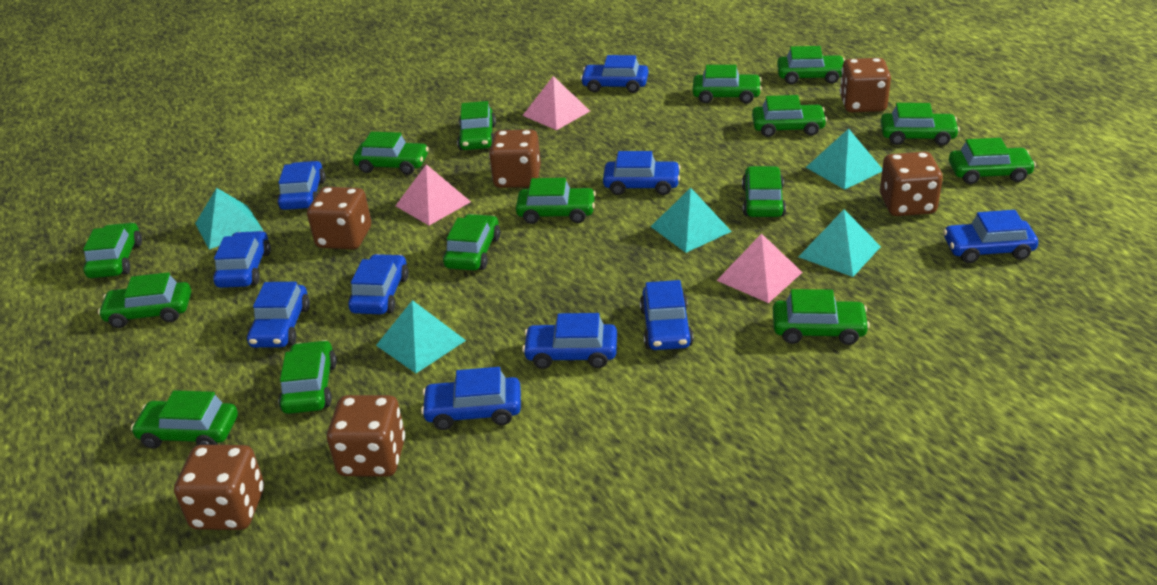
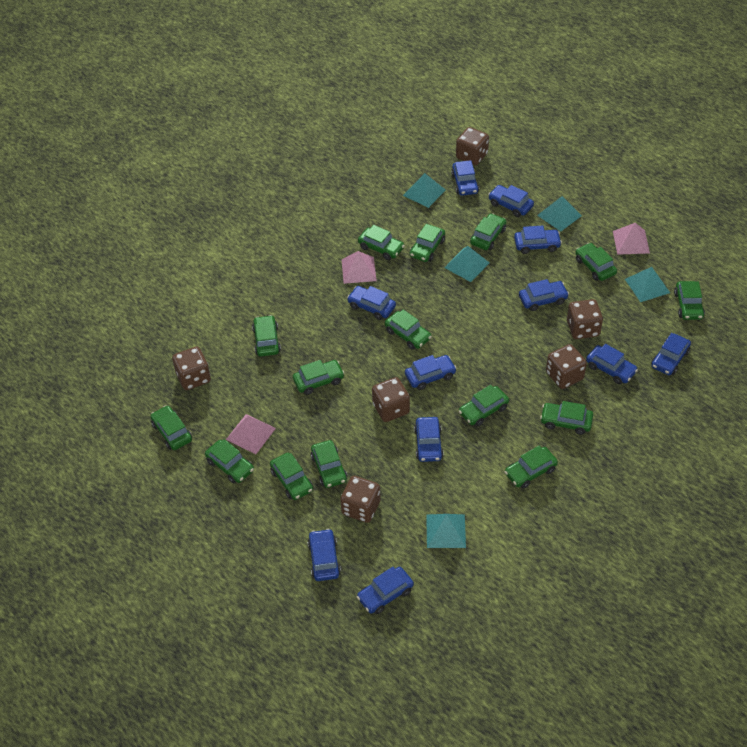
blue car: [213,231,271,288] [247,282,310,348] [277,161,326,210] [348,254,409,314] [421,367,521,430] [522,313,617,369] [580,55,648,93] [603,151,681,195] [640,280,693,350] [943,210,1038,263] = 10 -> [308,529,341,581] [347,286,396,320] [357,567,414,614] [405,355,457,390] [414,417,444,462] [451,160,479,196] [488,185,534,217] [514,225,562,254] [519,279,569,311] [586,344,638,384] [651,333,691,375] = 11

